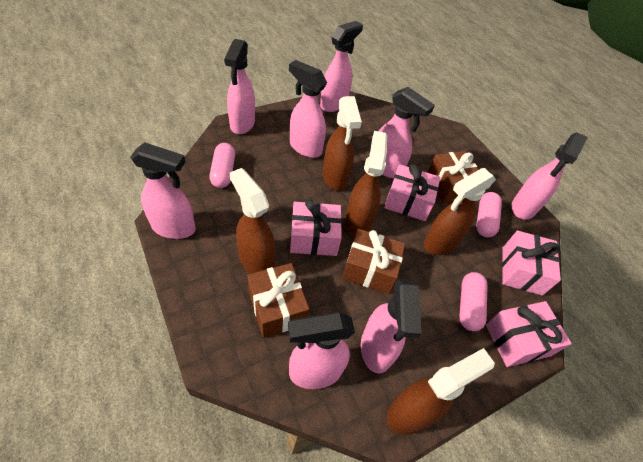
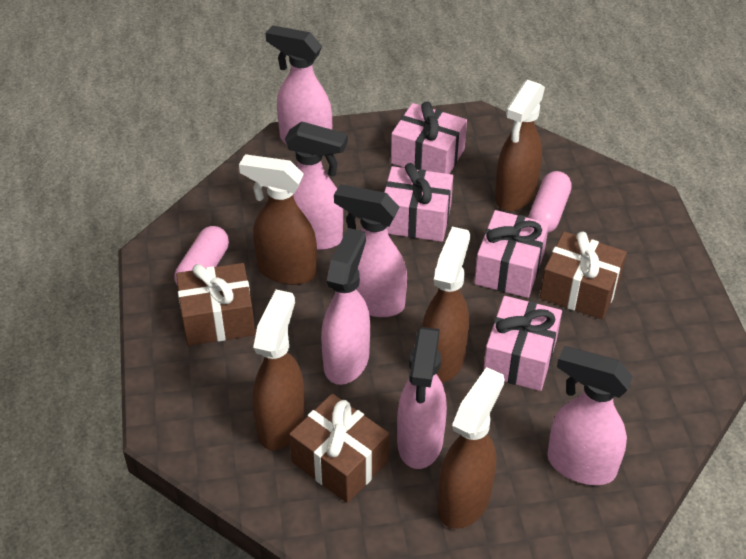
pink capsule: [210,143,235,188] [459,272,488,331] [476,192,502,237] = 3 -> [175,226,229,286] [528,171,572,233] = 2
pink spray bottle: [130,142,196,239] [224,39,255,134] [288,312,355,389] [289,60,327,158] [320,21,363,112] [361,279,422,374] [379,87,435,178] [512,132,588,220] = 8 -> [265,25,332,144] [285,122,348,250] [321,228,370,385] [334,184,407,317] [397,327,447,469] [547,346,633,485] = 6

